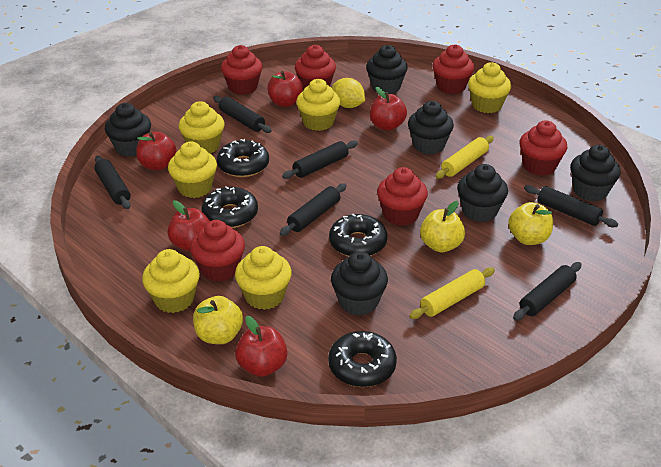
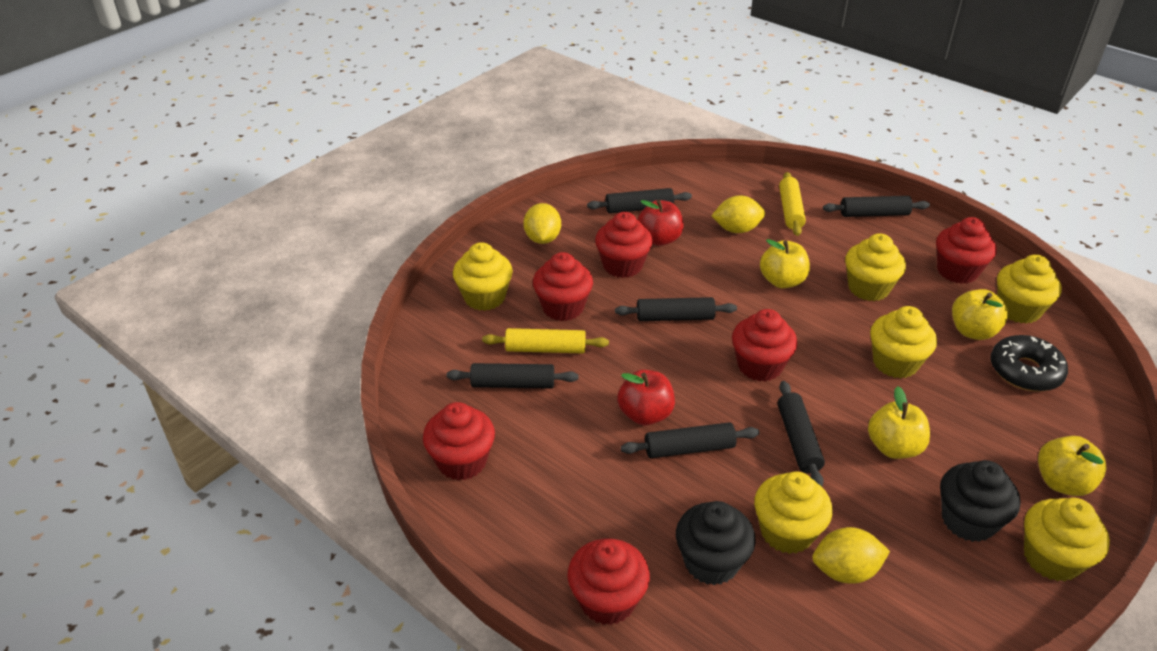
black cupcake: [105,103,151,157] [331,251,388,316] [366,45,408,94] [408,101,454,154] [457,164,508,222] [570,145,621,201] = 6 -> [676,501,756,585] [940,460,1021,542] = 2
black donut: [202,186,258,228] [217,139,269,177] [328,331,397,387] [329,213,388,257] = 4 -> [991,335,1068,392] = 1
red apple: [136,131,177,170] [167,200,209,251] [235,316,288,377] [267,71,303,107] [370,87,407,131] = 5 -> [617,370,675,425] [637,200,684,246] = 2
yellow apple: [193,296,243,344] [420,201,465,252] [508,202,553,245] = 3 -> [760,239,810,288] [868,386,930,459] [952,289,1008,340] [1038,436,1107,496] = 4
yellow lemon: [332,78,365,108] = 1 -> [523,203,561,244] [711,195,765,233] [812,527,890,584] = 3

